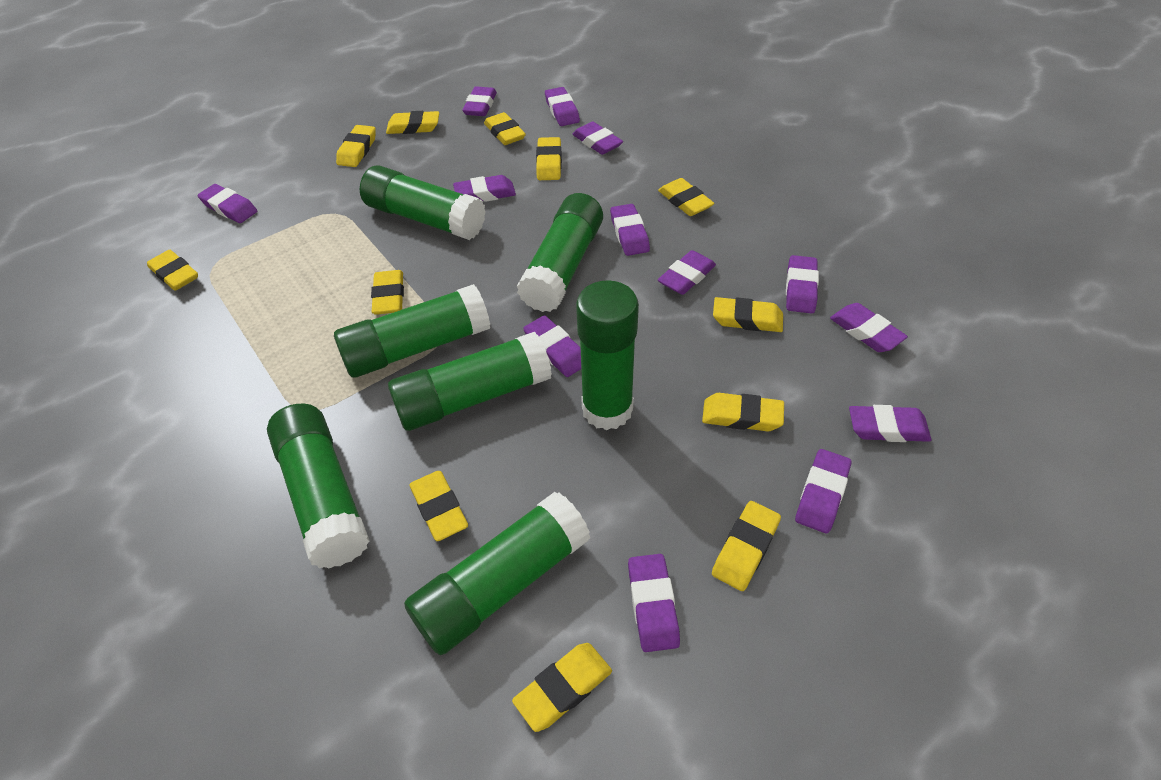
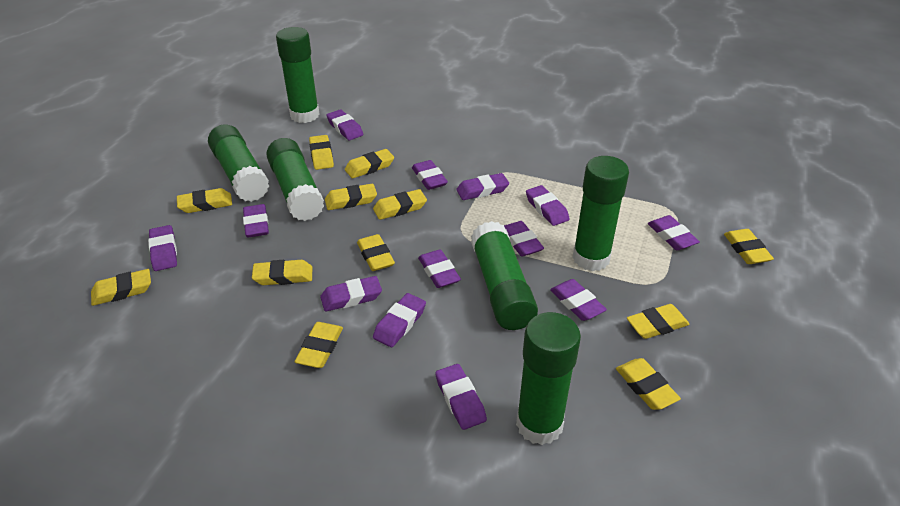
green glue stick: [267,404,370,569] [334,284,490,378] [360,165,486,240] [388,332,552,431] [404,492,590,655] [517,193,603,312] [576,280,639,430] = 7 -> [208,124,269,202] [266,138,324,221] [276,27,319,123] [471,221,538,330] [516,312,581,445] [573,156,629,271] = 6

